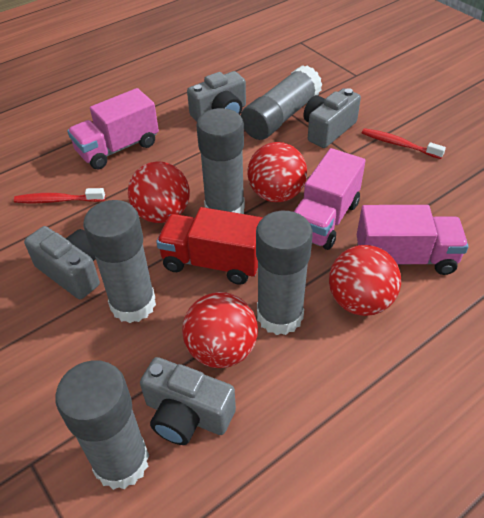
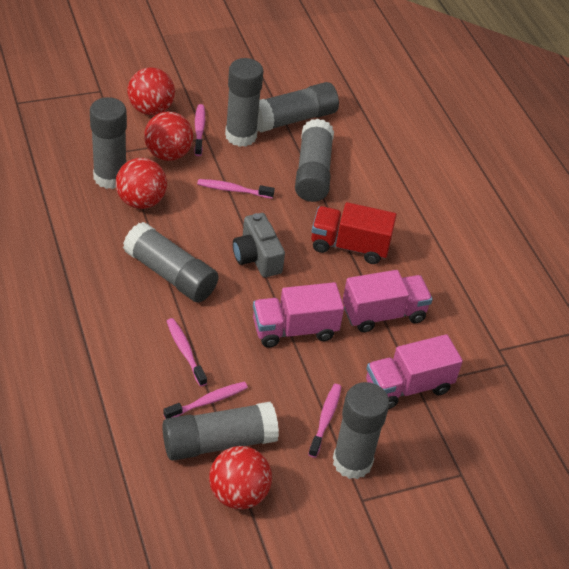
grey camera: [24,226,100,299] [140,357,236,445] [187,71,246,121] [303,88,361,148] = 4 -> [233,213,285,277] = 1
grey glue stick: [55,360,149,490] [83,200,156,323] [196,108,245,214] [241,65,323,140] [256,211,313,335] = 5 -> [90,97,127,189] [123,222,219,302] [162,402,279,461] [225,58,264,147] [257,82,339,133] [295,119,334,202] [333,382,389,479] = 7
pink toothbrush: none = 0 -> [163,381,248,419] [167,318,207,386] [194,104,205,156] [197,179,275,199] [308,384,342,458] = 5
red toothbrush: [14,188,105,203] [362,128,446,159] = 2 -> none = 0

